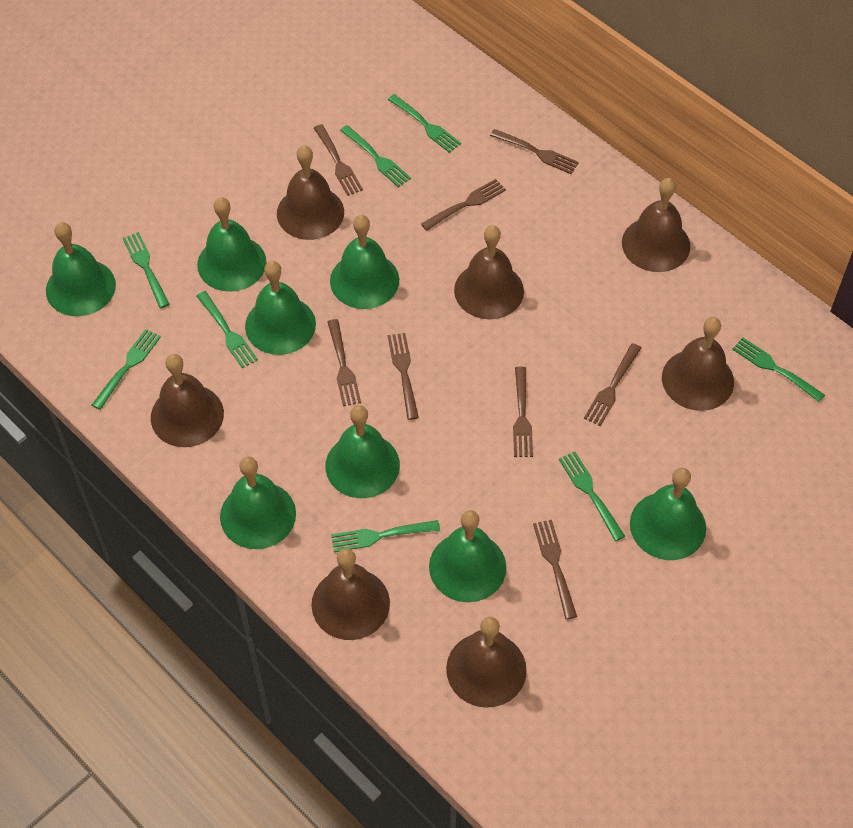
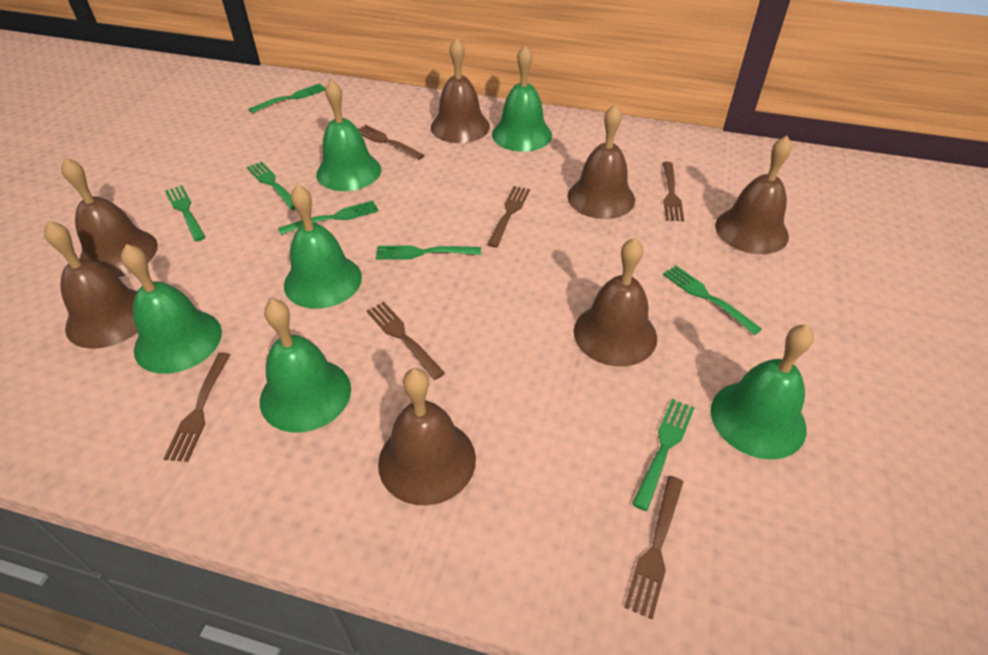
brown fork: [314,124,363,196] [327,319,361,406] [388,333,419,420] [421,179,506,231] [490,129,579,174] [513,367,533,457] [533,520,577,619] [584,343,641,426] = 8 -> [163,352,231,462] [358,125,425,160] [367,302,445,380] [487,186,530,248] [624,476,683,619] [663,162,684,221] = 6
green bell: [46,222,116,316] [197,197,266,292] [220,457,296,549] [245,261,316,355] [325,405,400,498] [330,215,399,309] [429,510,506,602] [630,468,706,560] = 8 -> [121,244,222,374] [260,299,351,432] [284,184,362,309] [316,80,381,191] [492,45,552,152] [711,325,814,460] = 6
green fork: [92,329,161,410] [123,232,170,308] [197,291,258,368] [331,520,440,552] [340,125,411,187] [388,94,461,153] [559,452,625,541] [732,338,825,402] = 8 -> [165,185,206,241] [247,161,295,210] [249,83,326,113] [278,201,379,235] [376,245,481,260] [632,399,695,511] [663,265,762,335] = 7

